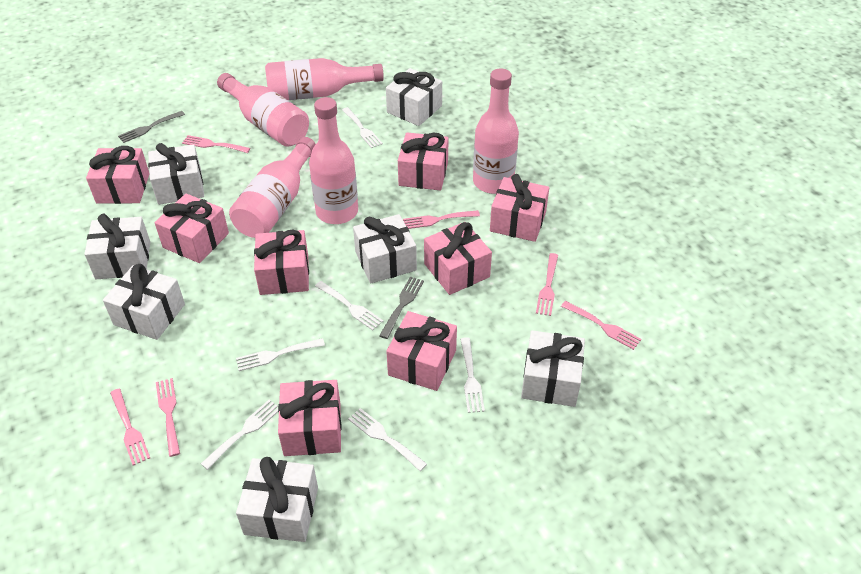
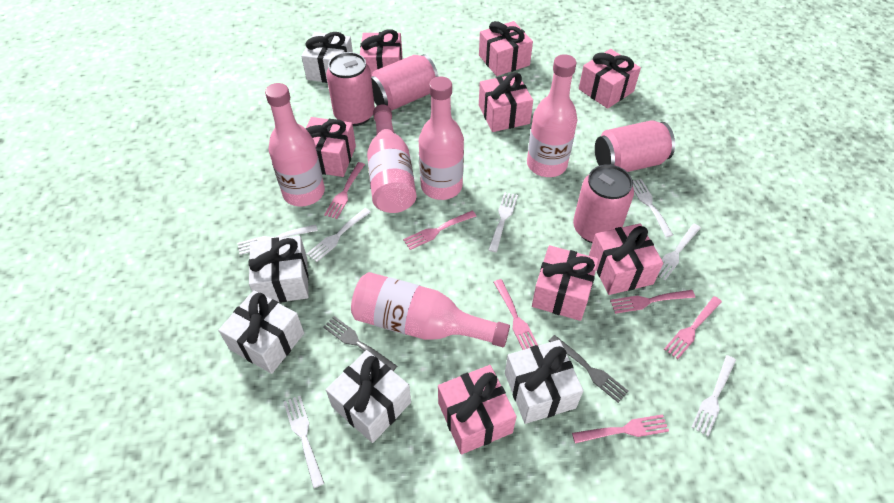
pink can: none = 0 -> [326,52,375,126] [371,54,438,111] [573,164,634,243] [595,120,675,172] = 4
white fork: [201,400,278,470] [236,338,325,371] [315,281,383,330] [342,107,383,148] [348,408,427,471] [460,337,485,413] = 6 -> [237,224,318,255] [284,396,324,488] [307,208,371,262] [488,192,518,252] [633,179,673,237] [658,223,701,280] [691,355,736,436] = 7
white gift: [84,214,150,279] [103,264,185,340] [148,143,204,205] [236,457,318,542] [353,214,417,283] [386,68,442,126] [521,330,585,407] = 7 -> [218,290,304,374] [249,236,309,303] [301,32,353,83] [326,350,411,443] [505,340,583,424] = 5

